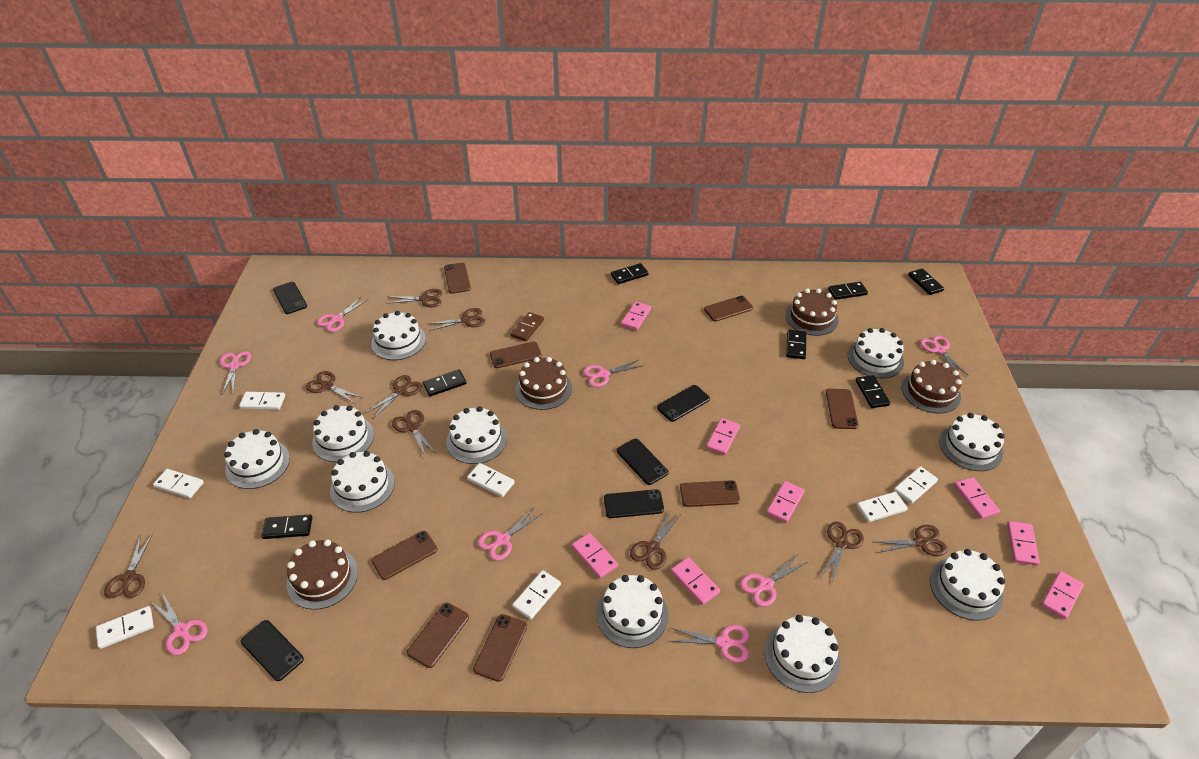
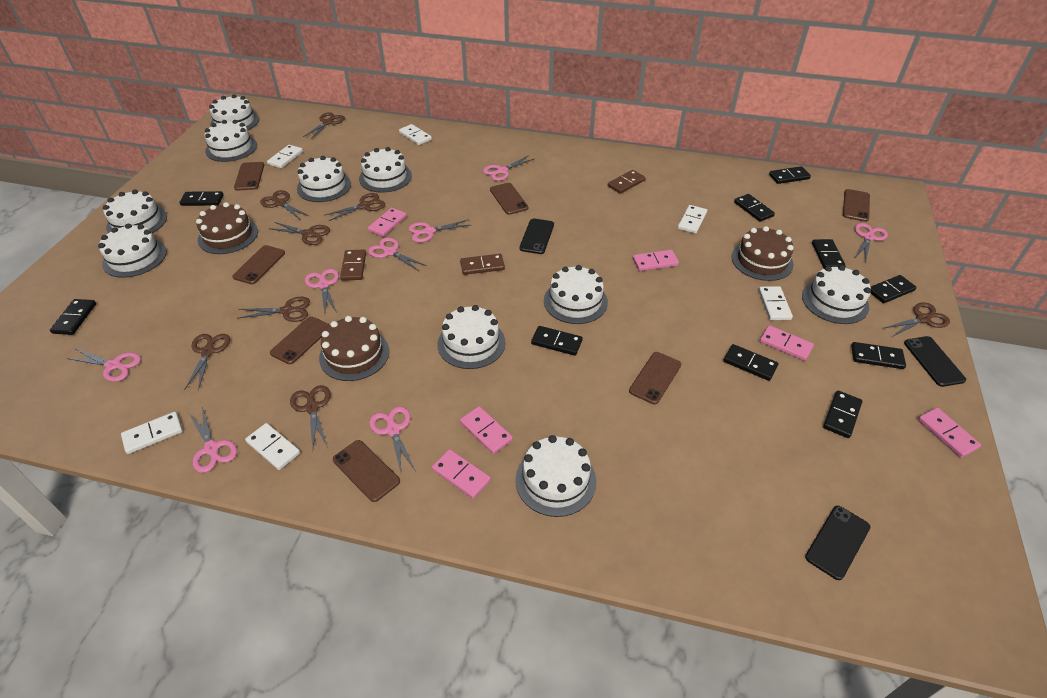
black domino: [261,514,312,539] [423,369,466,396] [611,263,648,284] [786,330,806,359] [828,282,868,300] [856,375,890,408] [908,268,944,295] = 7 -> [50,299,96,335] [180,191,224,206] [531,326,583,356] [723,344,778,381] [734,194,775,222] [769,166,811,184] [812,239,846,269] [823,391,862,438] [851,342,906,369] [871,275,917,303] = 10
black phone: [241,620,304,681] [273,282,307,314] [604,489,664,518] [617,439,668,485] [657,385,710,422] = 5 -> [519,218,554,254] [805,506,870,580] [904,336,966,387] = 3
brown cake: [287,539,358,610] [515,357,572,410] [785,288,839,336] [902,360,962,414] = 4 -> [196,202,258,254] [319,316,389,381] [731,226,794,281] = 3
brown domino: [511,312,544,341] = 1 -> [340,250,366,281] [460,254,505,275] [608,170,646,194] = 3
brown phone: [372,531,437,580] [407,603,469,668] [444,263,471,294] [473,614,527,682] [490,342,542,368] [680,480,740,507] [704,296,753,322] [826,389,859,429] = 8 -> [232,245,285,284] [234,162,264,191] [270,316,330,364] [333,440,400,502] [490,183,528,215] [629,352,681,404] [843,189,870,222] = 7
brown scissors: [104,533,153,598] [306,371,363,403] [366,375,422,418] [386,289,442,307] [392,410,436,455] [428,308,485,331] [630,511,681,570] [821,522,864,584] [874,525,947,556] = 9 -> [184,334,230,391] [237,297,310,322] [260,190,309,219] [268,222,330,245] [290,385,331,449] [303,112,345,140] [325,193,385,221] [884,302,950,337] = 8
pink domino: [572,533,618,578] [621,302,651,330] [671,557,720,605] [706,418,740,455] [767,481,805,523] [954,477,1000,519] [1007,521,1040,566] [1041,571,1084,619] = 8 -> [368,208,407,237] [432,449,491,499] [460,406,513,454] [633,250,679,271] [760,325,814,361] [918,408,981,458] = 6
white domino: [96,606,154,649] [153,469,204,498] [239,392,285,410] [467,463,515,497] [512,570,561,620] [857,492,908,522] [894,466,938,504] = 7 -> [121,412,183,454] [245,423,300,470] [267,145,303,168] [399,124,432,145] [678,205,707,234] [758,286,793,320] = 6

